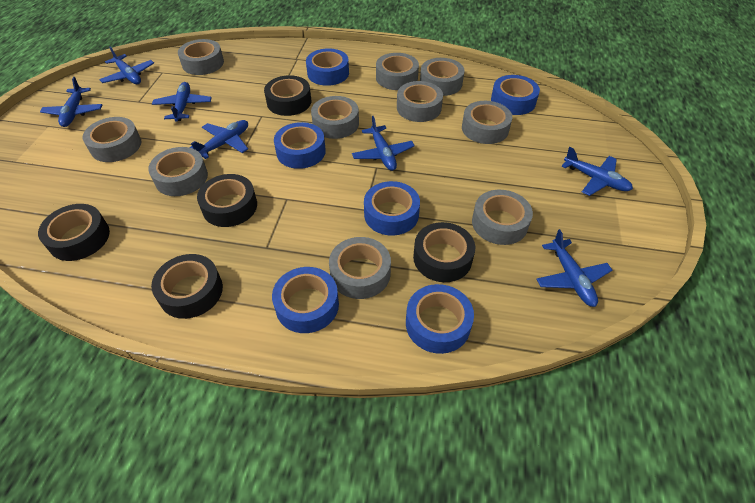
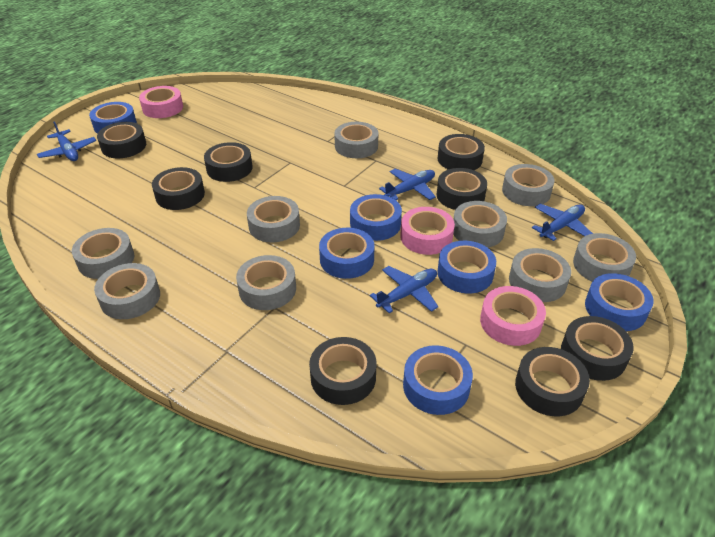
black tape: [38,204,110,261] [151,254,223,319] [197,174,257,227] [264,75,311,116] [413,222,475,282] = 5 -> [97,122,146,158] [152,167,205,210] [204,142,253,182] [309,337,377,405] [436,168,487,210] [437,134,485,170] [515,347,590,416] [561,316,634,381] = 8
blue plane: [40,77,102,127] [99,47,154,84] [152,82,212,122] [189,120,248,159] [352,116,415,171] [536,229,612,307] [561,147,633,196] = 7 -> [37,121,96,161] [370,266,438,313] [379,169,436,200] [532,204,593,241] = 4
grey tape: [83,117,141,162] [148,147,208,196] [178,39,224,75] [311,96,359,139] [329,237,391,299] [376,53,419,90] [397,81,443,122] [420,58,465,96] [462,101,512,144] [472,190,533,245] = 10 -> [72,228,134,279] [94,263,160,319] [236,255,296,310] [247,196,300,242] [334,122,378,158] [453,201,507,248] [502,164,555,206] [509,248,571,302] [573,233,636,282] = 9
pink tape: none = 0 -> [139,86,183,118] [400,207,455,255] [480,286,546,346] = 3

